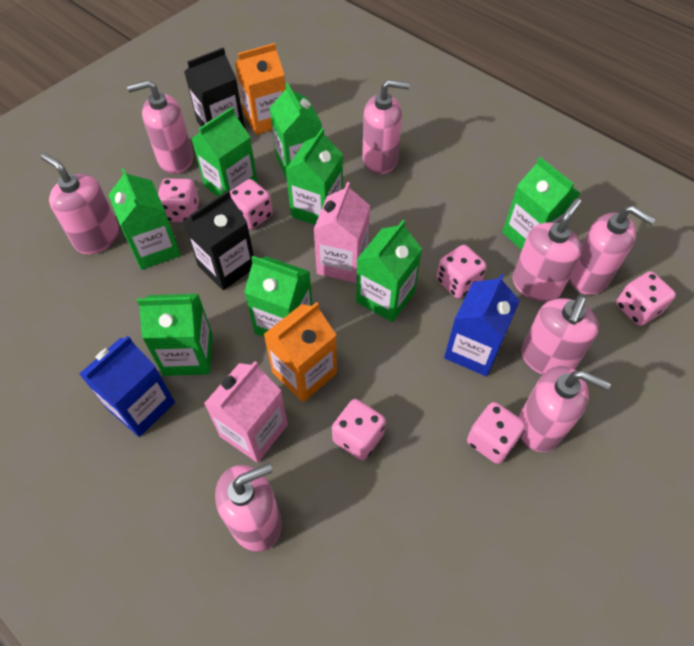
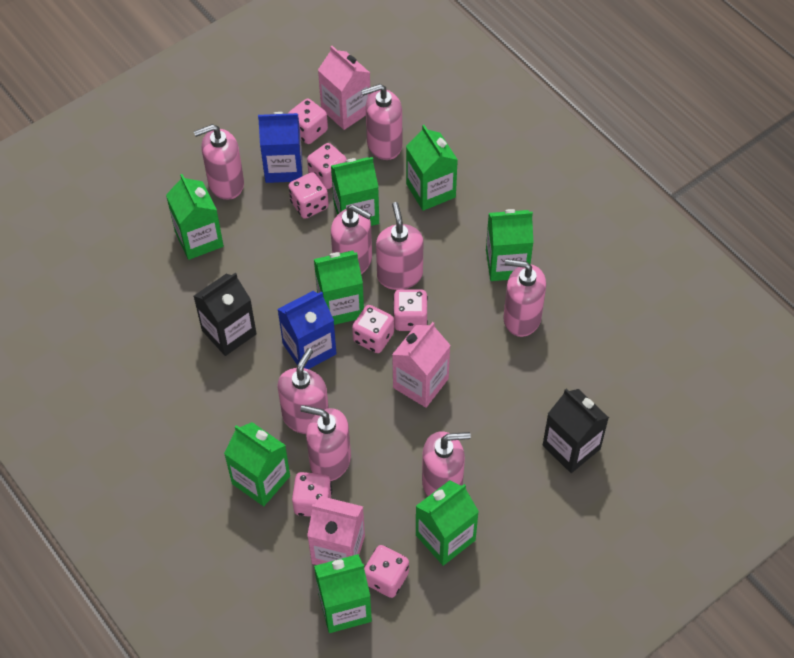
orange carton: [235,43,286,135] [263,302,337,402] = 2 -> none = 0
pink carton: [204,361,288,463] [314,182,370,283] = 2 -> [307,496,365,565] [318,46,371,130] [392,322,451,408] = 3
pink dice: [158,178,199,222] [230,179,273,230] [332,399,386,460] [437,245,487,298] [467,402,526,464] [616,271,676,326] = 6 -> [288,99,328,144] [288,172,329,219] [292,472,332,517] [307,143,347,189] [352,305,394,353] [364,545,409,598] [393,289,428,331] = 7

